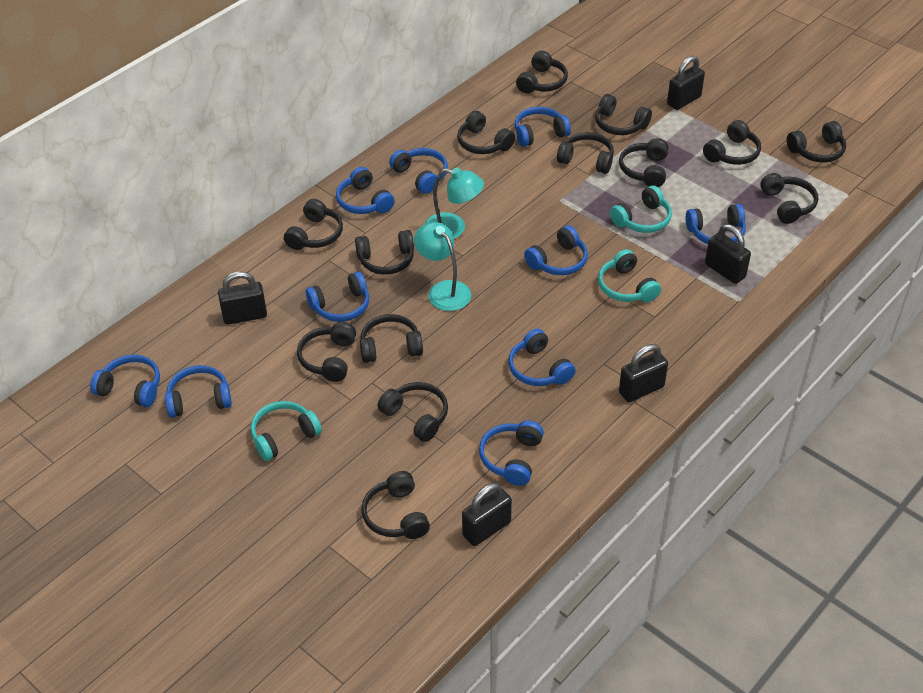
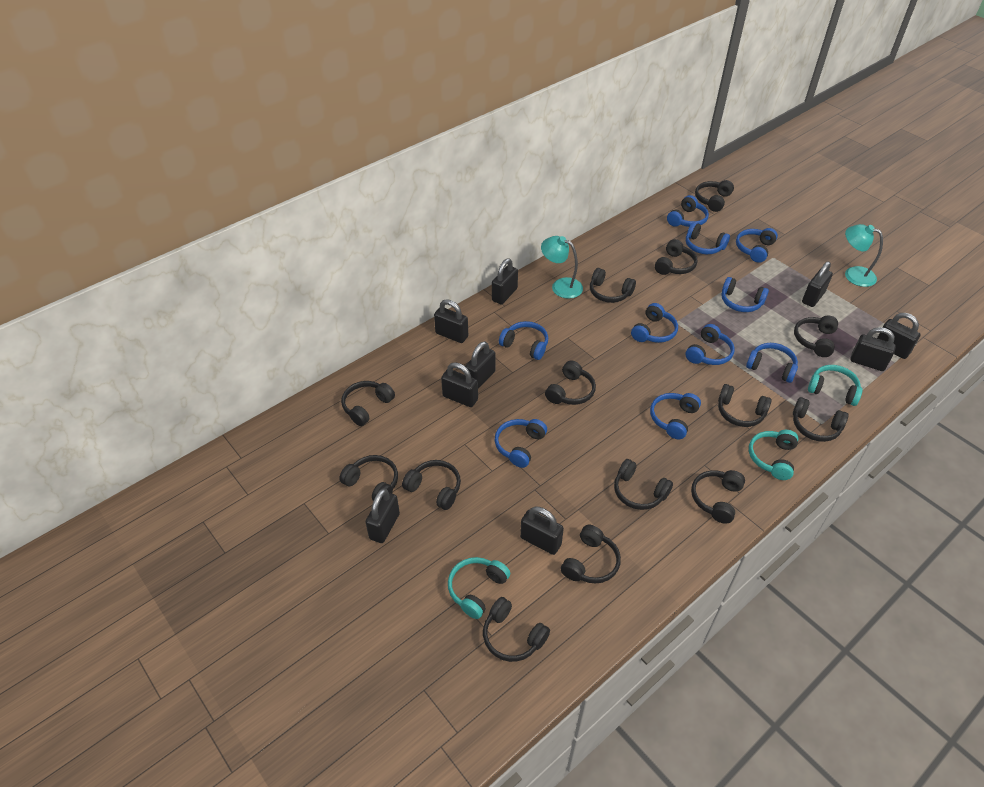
black padlock: [218,271,267,325] [462,483,512,546] [619,344,668,402] [667,56,705,110] [705,224,751,284] = 5 -> [365,489,400,543] [434,299,468,343] [441,362,478,407] [465,341,496,389] [492,258,518,304] [520,507,564,555] [802,261,833,307] [850,327,896,371] [877,313,921,359] = 9

